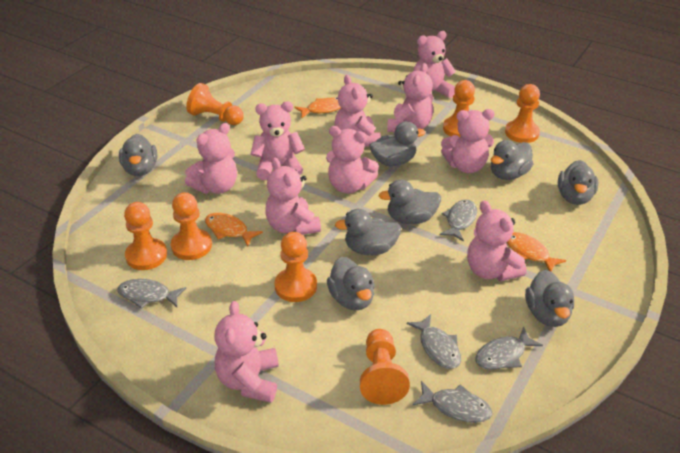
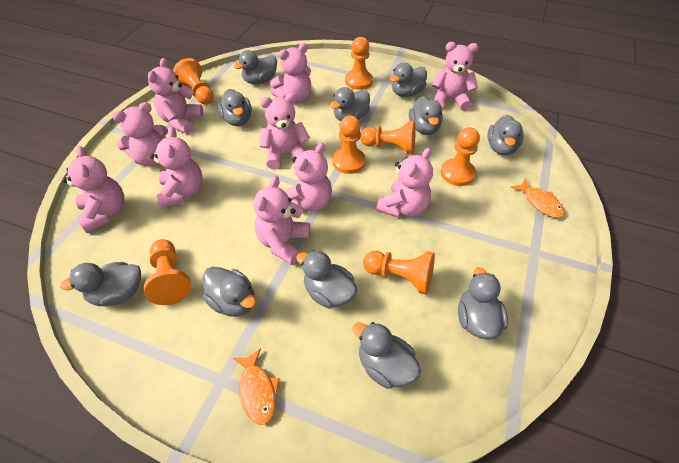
grey duck: [119,134,157,176] [327,257,375,310] [335,209,401,255] [369,121,425,166] [379,179,441,224] [491,140,533,180] [525,270,574,327] [558,160,598,205] = 8 -> [60,262,141,306] [202,267,256,317] [218,89,252,126] [234,50,277,84] [296,250,357,308] [330,87,370,121] [352,322,421,389] [390,62,427,97] [409,96,443,135] [458,267,508,340] [487,115,524,155] = 11
grey fish: [117,279,186,309] [407,314,461,369] [413,381,492,423] [440,200,477,242] [475,326,543,370] = 5 -> none = 0
orange fish: [205,213,263,246] [295,98,341,118] [507,232,566,272] = 3 -> [233,348,280,425] [510,178,565,218] = 2

